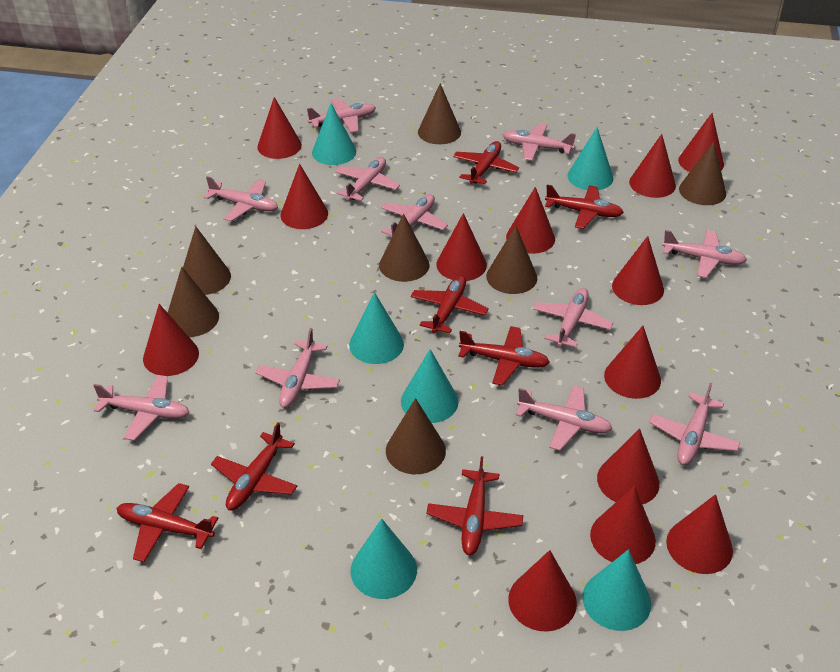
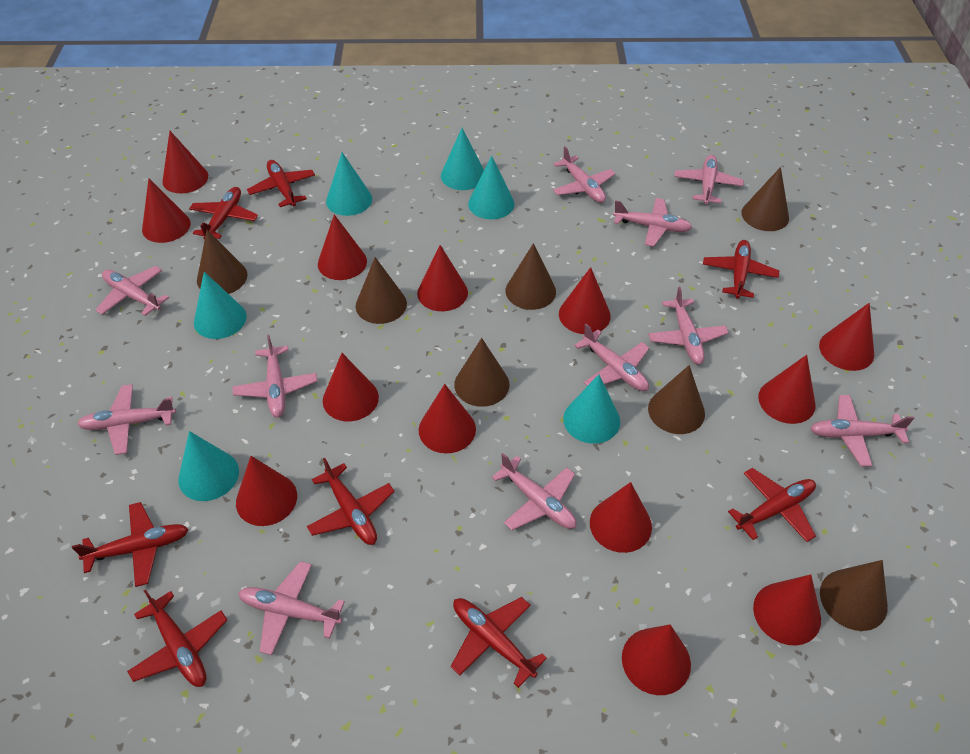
red plane: [117,483,218,562] [211,422,297,511] [411,275,489,333] [426,456,523,555] [453,141,519,184] [458,326,550,386] [545,185,624,229] = 7 -> [72,502,188,587] [127,590,227,687] [189,187,258,239] [247,160,315,207] [307,458,395,545] [451,597,547,688] [703,240,779,299] [728,468,816,542] = 8

